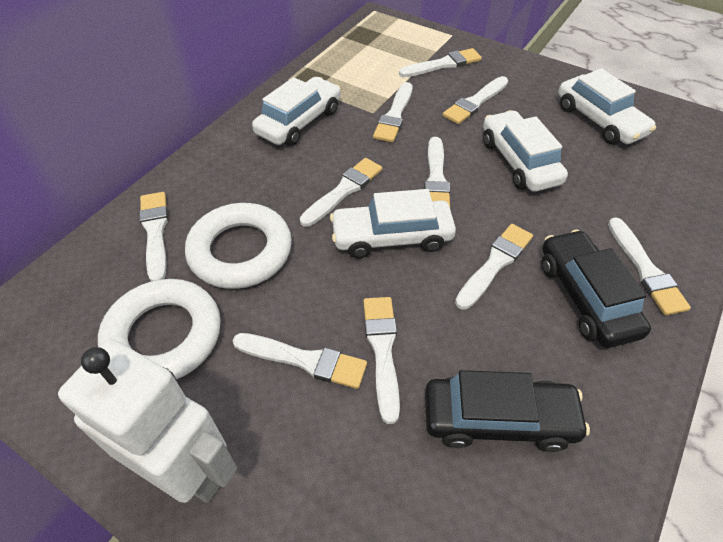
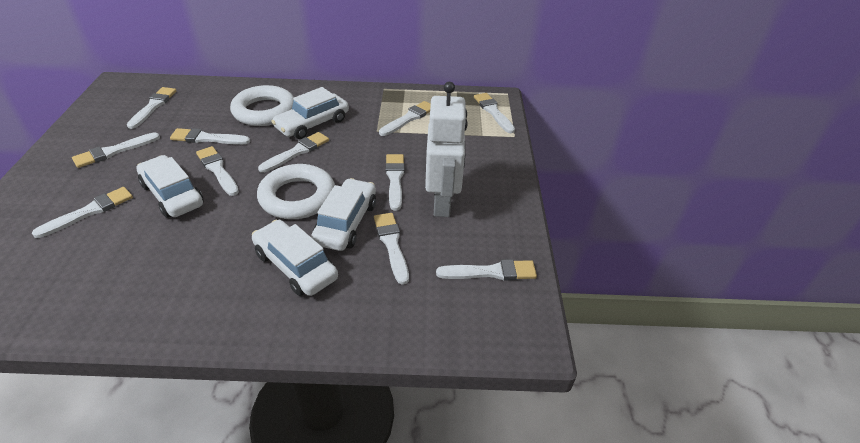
black car: [425,370,590,452] [542,229,651,348] = 2 -> none = 0
white brush: [139,192,168,281] [233,333,367,389] [300,158,382,227] [363,297,400,424] [373,82,412,142] [399,48,482,77] [424,137,450,207] [443,76,508,124] [455,224,533,310] [608,217,691,315] = 10 -> [32,187,133,238] [72,132,160,168] [127,87,176,129] [170,128,250,145] [196,146,239,196] [258,132,329,173] [374,213,409,285] [379,101,431,136] [386,154,405,211] [436,259,537,280] [474,93,515,133] = 11

